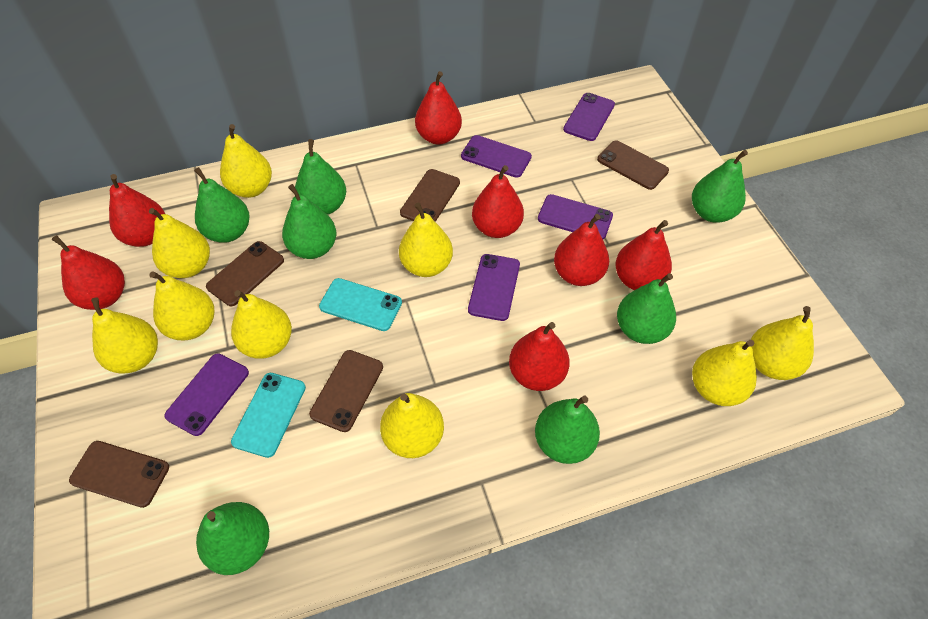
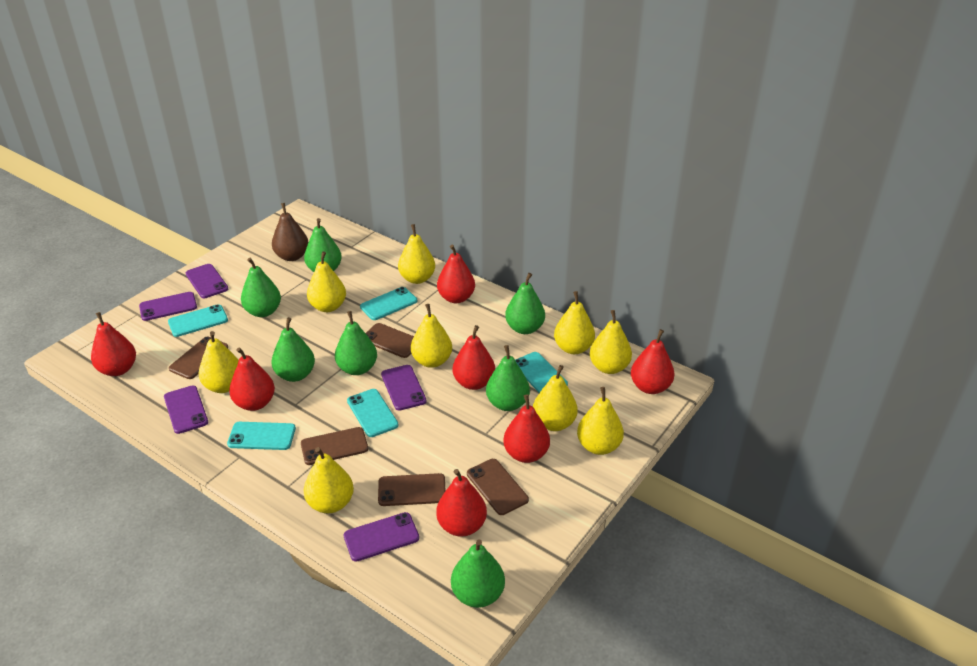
brown pear: none = 0 -> [272,203,308,261] = 1
turquoise phone: [231,373,306,458] [319,278,402,331] = 2 -> [168,304,228,337] [227,422,296,450] [347,389,399,437] [360,287,417,320] [515,352,568,393] = 5

